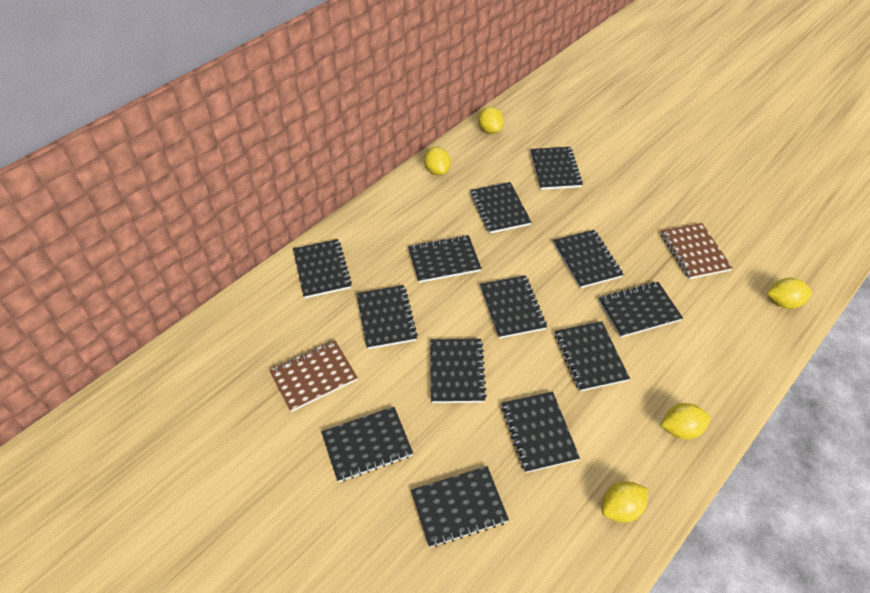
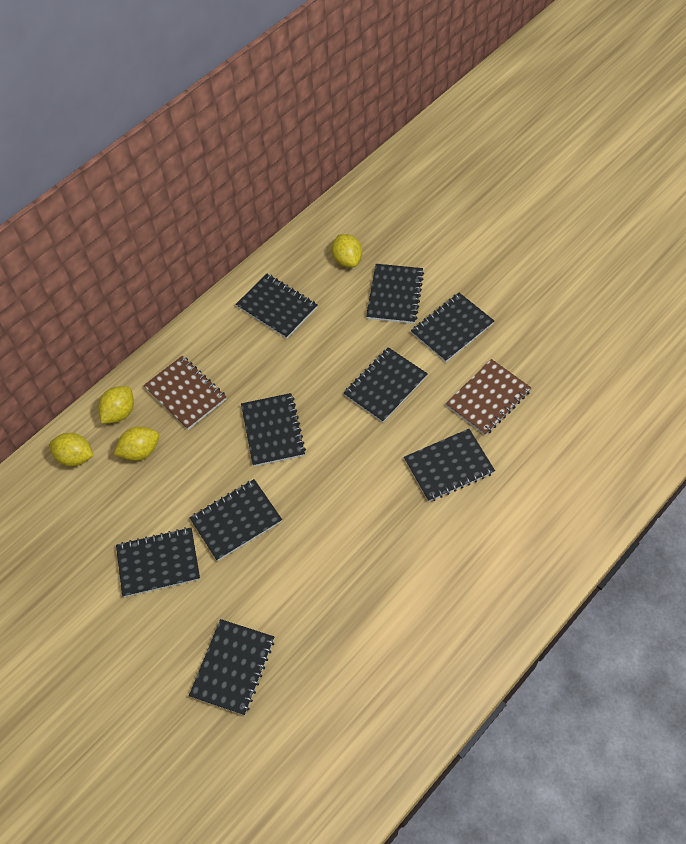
black notebook: [293,239,352,298] [322,407,413,482] [356,285,418,349] [408,235,482,283] [411,466,509,547] [430,339,487,403] [470,182,531,234] [480,275,547,339] [501,391,580,473] [531,147,583,190] [553,230,624,288] [555,321,630,391] [599,282,683,338] = 13 -> [116,527,200,597] [189,619,274,716] [190,479,282,561] [236,274,317,339] [241,393,306,466] [344,347,428,422] [366,264,424,324] [404,429,495,502] [411,293,494,362] = 9
yellow lemon: [424,147,451,176] [478,107,504,134] [602,481,648,523] [661,403,710,440] [767,278,812,309] = 5 -> [49,433,94,466] [98,386,134,424] [114,426,159,461] [332,234,362,267] = 4

